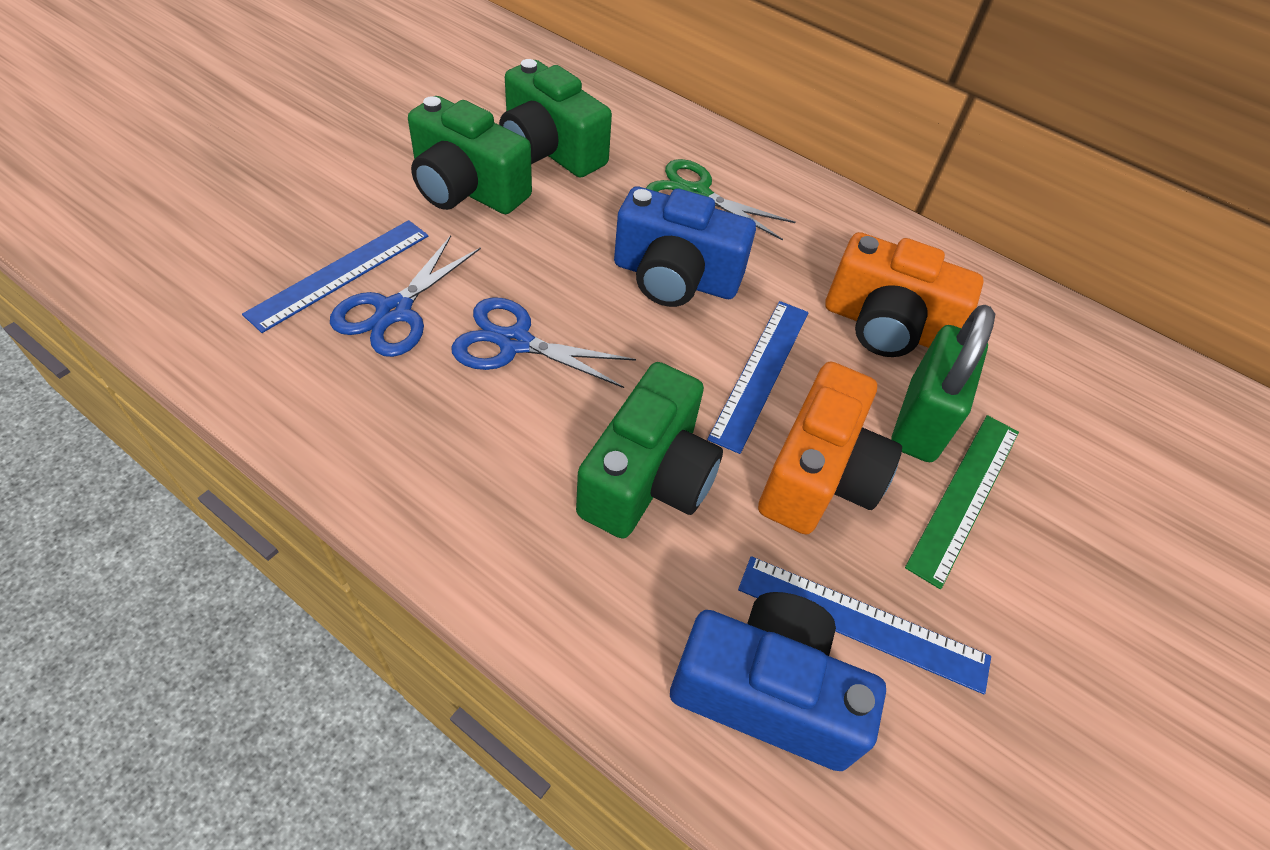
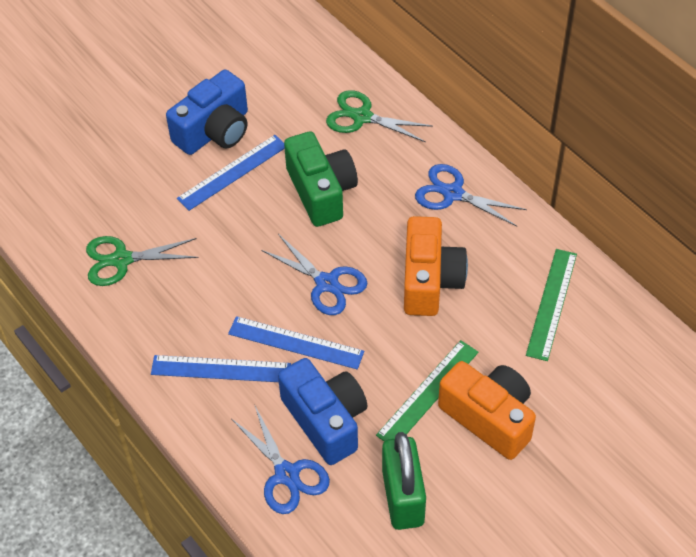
blue scissors: [330,235,481,357] [451,297,636,388] = 2 -> [232,404,330,514] [261,234,368,315] [415,164,527,227] = 3
green camera: [408,96,532,214] [499,59,612,178] [576,362,723,539] = 3 -> [284,131,358,227] = 1
green ruler: [905,415,1019,589] = 1 -> [376,340,479,441] [526,249,577,361] = 2
green scissors: [646,159,795,241] = 1 -> [86,236,199,286] [326,90,433,142] = 2

